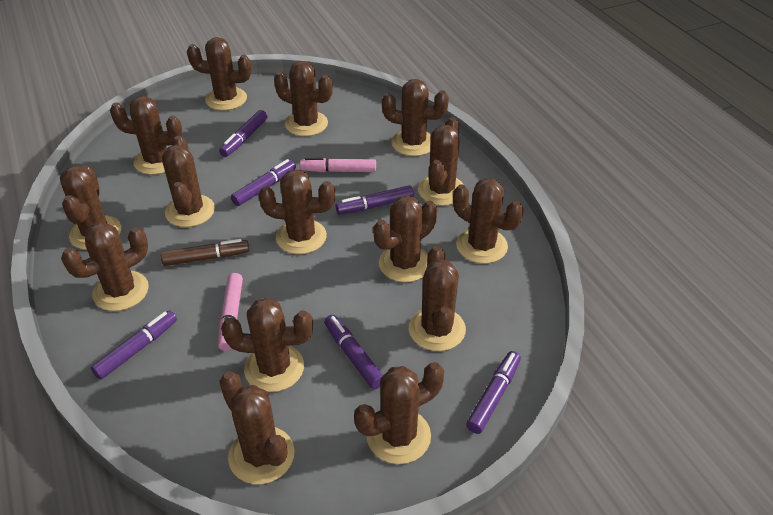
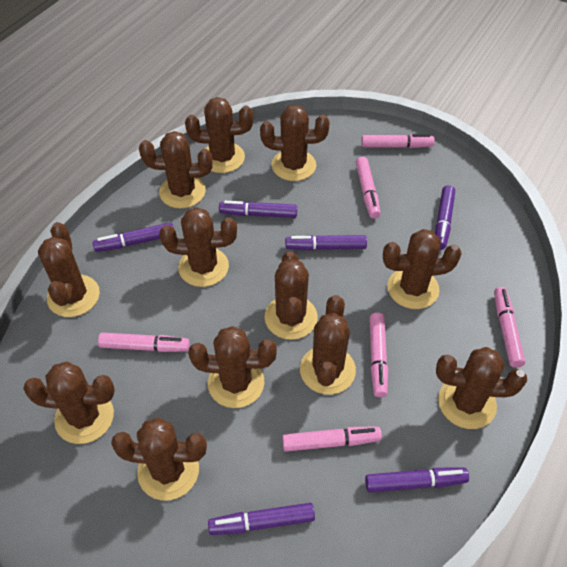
brown cactus: [60,165,121,250] [61,222,149,311] [110,96,183,175] [162,136,215,227] [187,37,252,111] [219,371,295,484] [221,298,313,392] [258,169,335,254] [274,61,333,136] [354,362,444,464] [373,195,437,282] [382,79,449,156] [409,246,466,351] [418,117,464,206] [453,178,523,264] = 15 -> [23,361,115,444] [38,222,100,317] [111,417,207,501] [139,131,213,209] [159,207,237,287] [185,97,253,173] [188,326,277,408] [260,105,330,181] [264,251,318,340] [300,295,356,395] [383,229,462,309] [436,347,527,429] = 12
brown marker: [161,239,249,266] = 1 -> none = 0
pink marker: [218,273,243,351] [300,157,376,172] = 2 -> [98,333,190,352] [282,426,382,452] [356,157,381,219] [361,134,435,148] [369,313,388,397] [494,287,526,368] = 6

